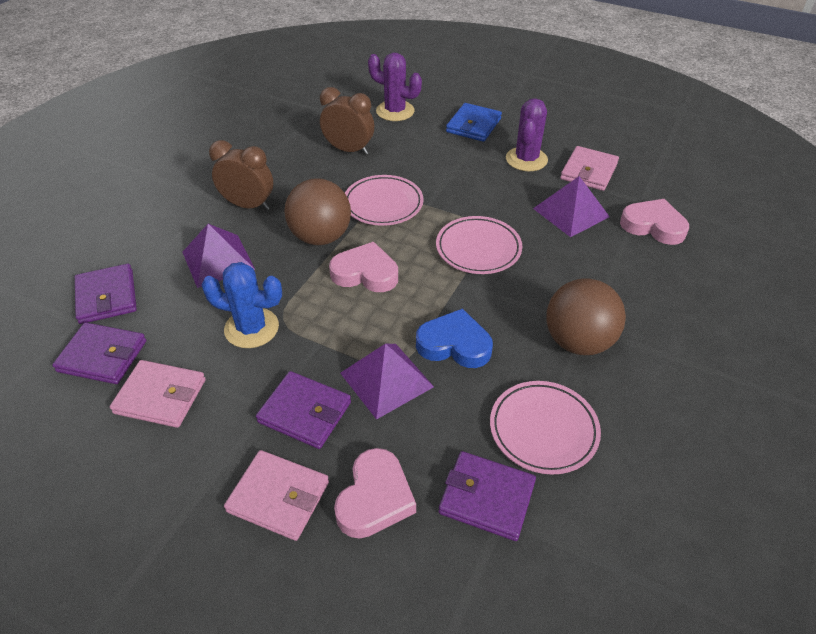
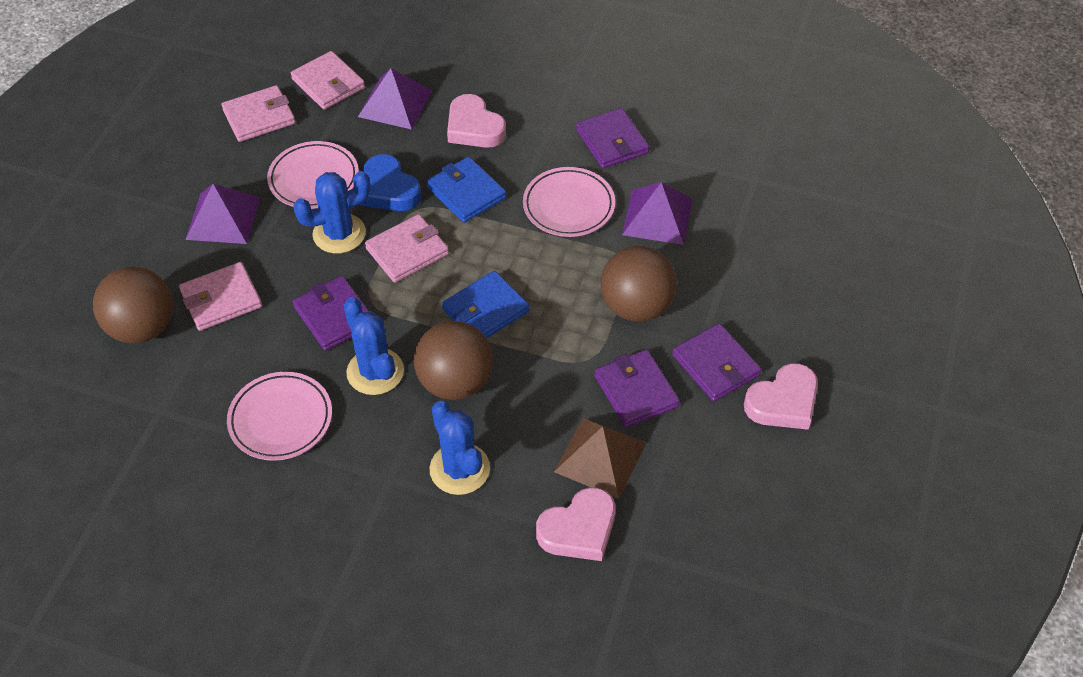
blue cactus: [201,262,282,348] = 1 -> [293,171,371,253] [344,297,404,395] [430,401,490,495] = 3
blue wallet: [446,103,502,142] = 1 -> [426,157,506,223] [442,271,529,339] = 2
brown ball: [284,178,351,245] [546,278,626,355] = 2 -> [93,267,173,343] [414,321,493,400] [601,246,677,322] = 3
brown clock: [209,140,273,211] [320,87,374,155] = 2 -> none = 0
brown pyramid: none = 0 -> [554,418,647,499] = 1
pink wallet: [110,360,206,428] [224,450,329,541] [560,146,619,191] = 3 -> [179,262,262,331] [221,85,295,142] [291,51,365,110] [365,214,449,283] = 4
purple cactus: [368,53,422,121] [506,98,548,171] = 2 -> none = 0

